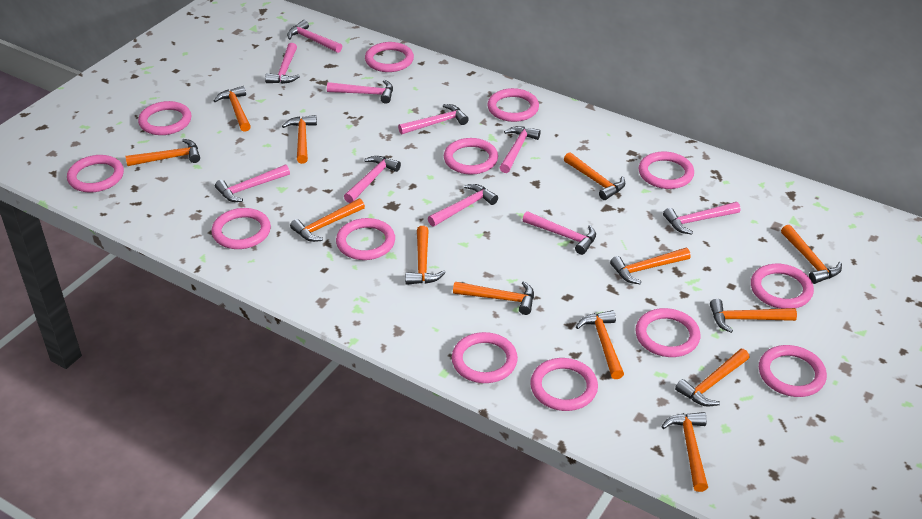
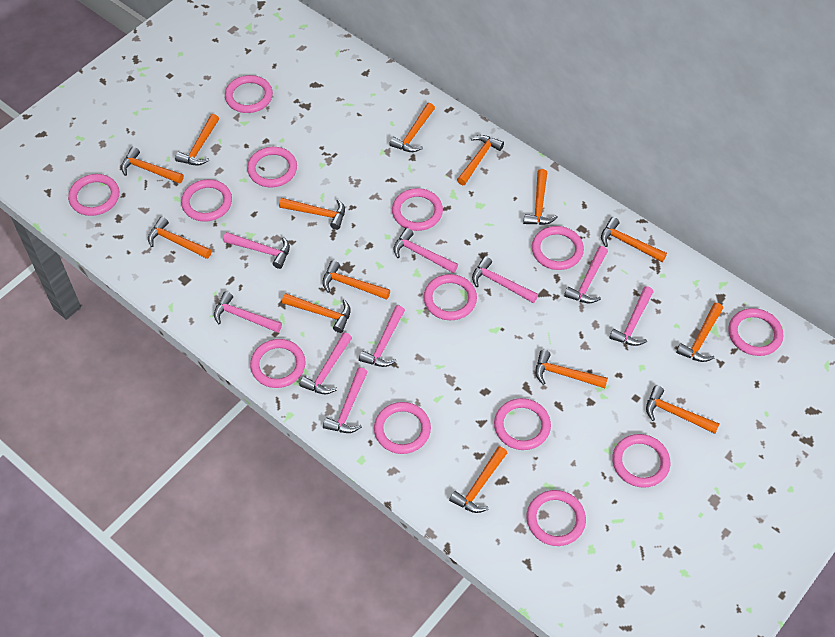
orange hammer: [126,139,200,166] [214,86,251,132] [282,115,317,164] [290,199,365,242] [405,226,446,285] [453,281,534,315] [564,152,625,200] [576,310,624,379] [610,248,691,284] [661,412,708,492] [675,349,750,406] [710,299,797,333] [781,225,842,284] = 13 -> [121,147,184,184] [148,217,212,259] [175,114,219,166] [279,198,345,230] [282,293,351,333] [322,260,390,300] [389,103,435,152] [449,446,507,513] [457,135,504,185] [523,169,558,225] [535,350,608,388] [601,217,667,262] [646,386,720,434] [676,303,723,362] = 14
pink hammer: [215,165,290,202] [265,43,300,84] [287,20,342,53] [327,80,393,104] [344,156,401,203] [398,104,469,135] [428,184,498,227] [499,126,541,173] [523,211,596,255] [663,202,740,234] = 10 -> [214,291,282,333] [223,232,290,269] [299,332,352,394] [323,367,368,433] [359,305,405,367] [393,228,458,273] [472,256,538,303] [564,246,608,303] [609,286,654,346] = 9

